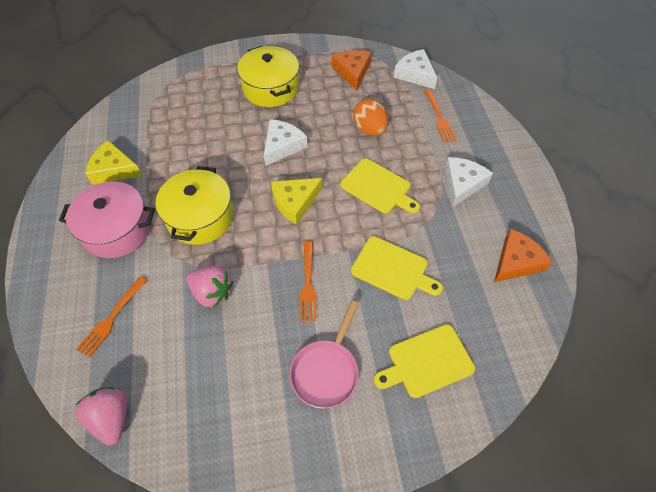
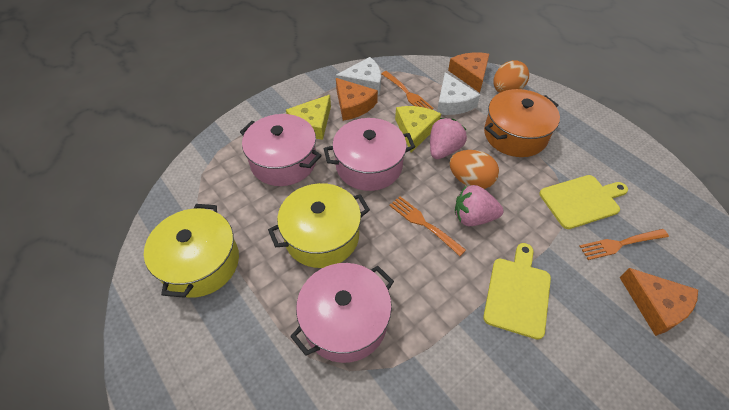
orange cheese: [332,50,371,91] [494,229,552,282] = 2 -> [336,78,378,121] [448,53,489,93] [619,268,698,336] = 3
orange egg: [353,98,388,136] = 1 -> [450,150,499,189] [494,60,529,93] = 2
orange pot: none = 0 -> [484,89,560,157] = 1
pink pan: [290,301,359,409] = 1 -> none = 0
pink pot: [59,181,155,258] = 1 -> [240,114,322,186] [290,263,394,363] [324,118,415,191] = 3
white cheese: [264,119,307,166] [394,49,437,89] [445,157,493,207] = 3 -> [335,57,381,95] [437,72,480,115] = 2
yellow cutting board: [340,158,420,213] [351,236,443,300] [374,324,475,398] = 3 -> [483,243,551,340] [539,175,628,229] = 2

